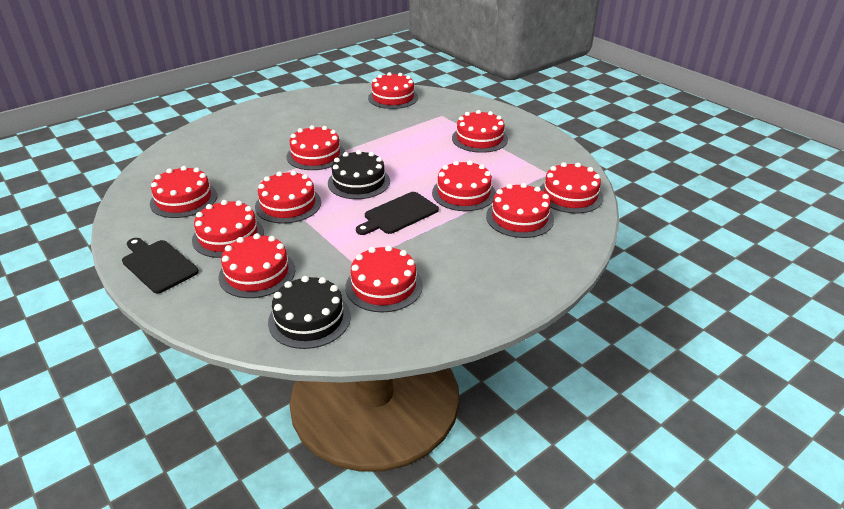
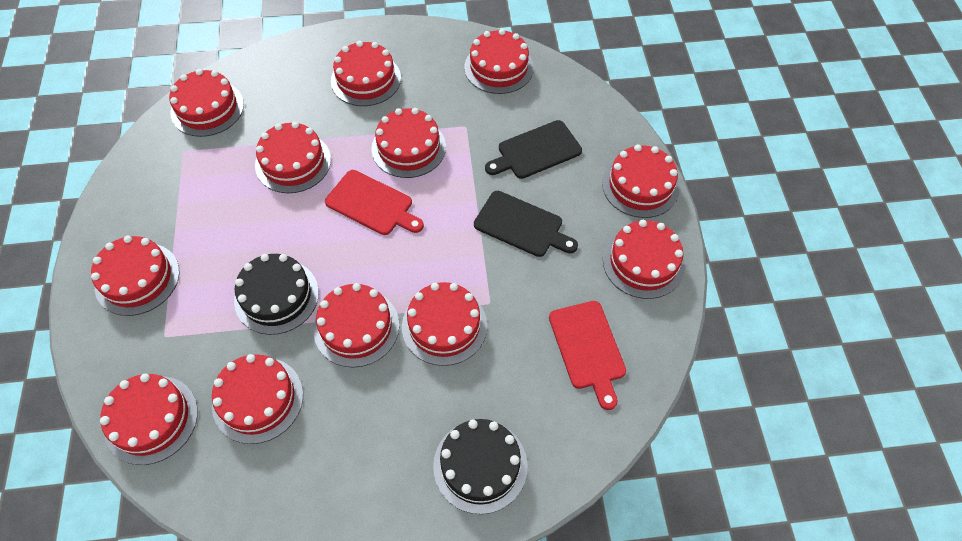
red cake: [150,166,217,218] [192,200,264,258] [218,233,295,298] [255,171,321,224] [286,125,345,170] [346,245,423,312] [368,72,418,109] [432,160,496,211] [452,110,508,153] [486,183,554,238] [540,162,603,213] = 11 -> [91,236,179,316] [100,373,198,465] [169,69,244,137] [212,354,303,444] [255,122,331,193] [313,283,399,368] [331,41,401,106] [371,108,446,178] [402,282,487,366] [464,29,534,94] [602,145,680,218] [603,220,685,299] = 12
red cutting board: none = 0 -> [325,170,424,235] [549,301,626,410] = 2

